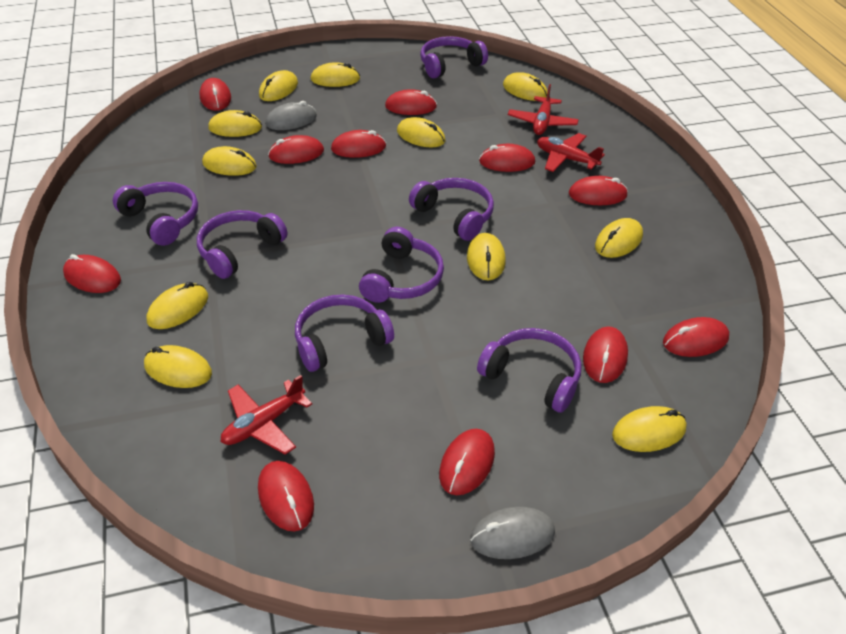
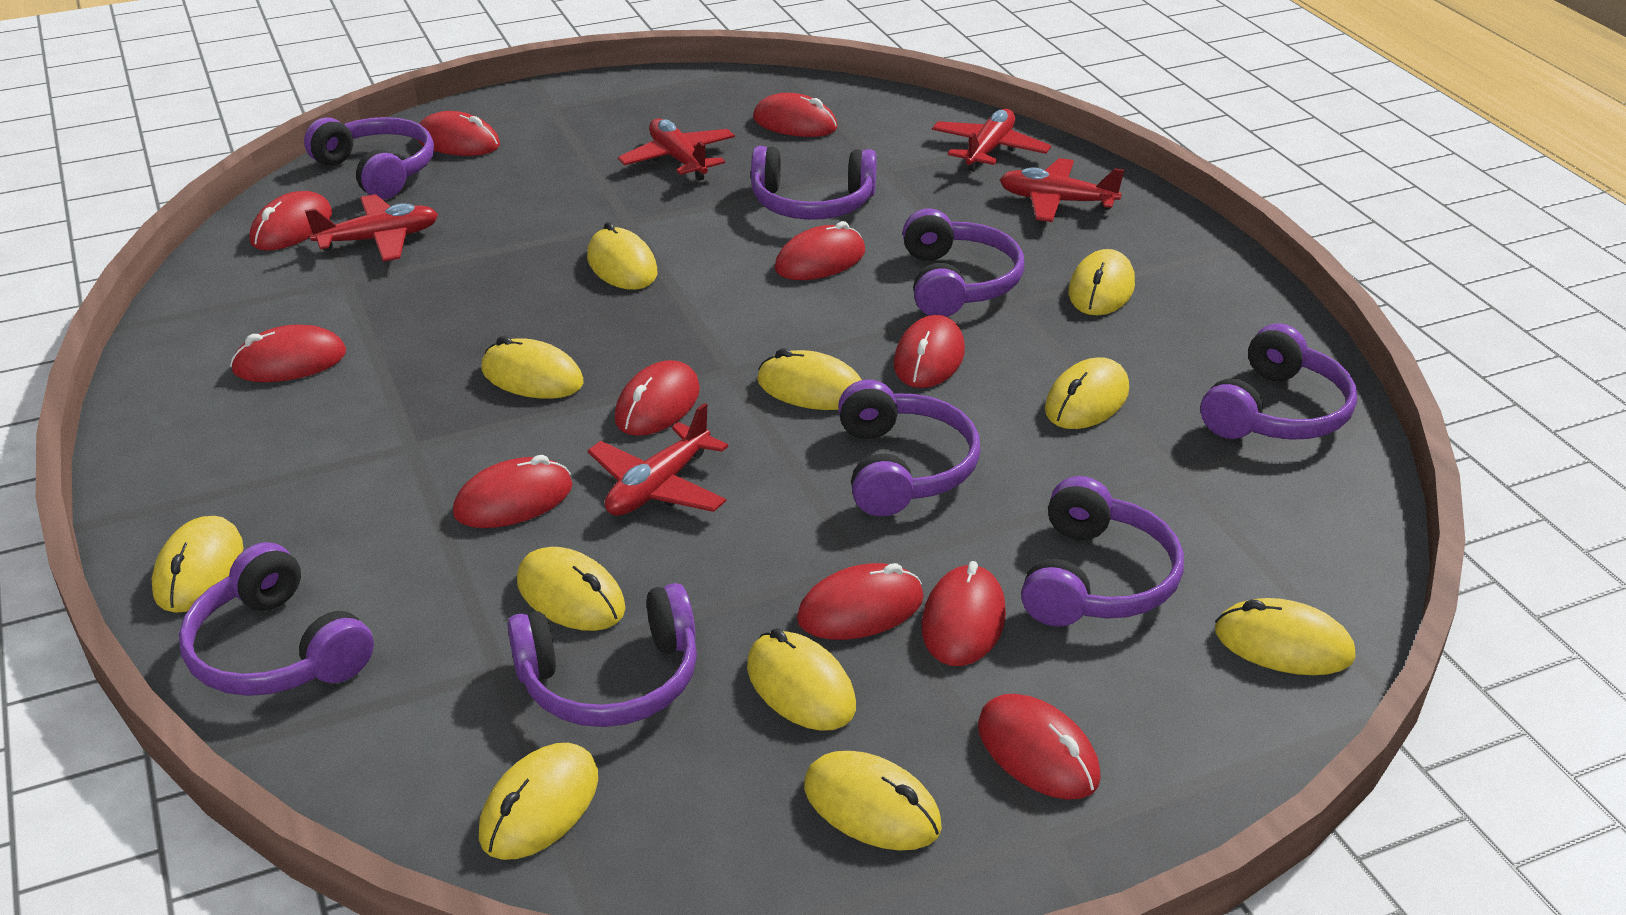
grey mouse: [265,101,317,130] [470,507,555,559] = 2 -> none = 0
purple headphones: [113,182,198,246] [197,210,287,279] [295,295,394,372] [359,227,444,303] [409,178,494,241] [420,36,488,79] [477,328,581,413] = 7 -> [179,542,374,696] [304,117,434,199] [507,583,697,727] [751,146,877,220] [838,379,980,516] [903,208,1024,317] [1021,476,1184,627] [1201,323,1357,440] = 8
red plane: [221,375,312,455] [508,84,579,135] [537,133,605,172] = 3 -> [305,194,438,262] [587,403,728,516] [618,118,735,181] [932,109,1051,172] [1000,158,1124,222] = 5

